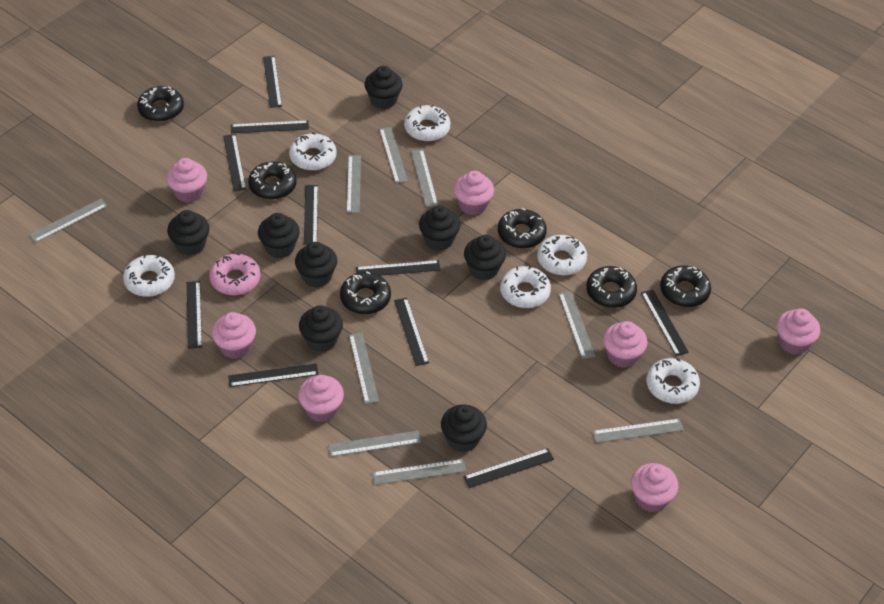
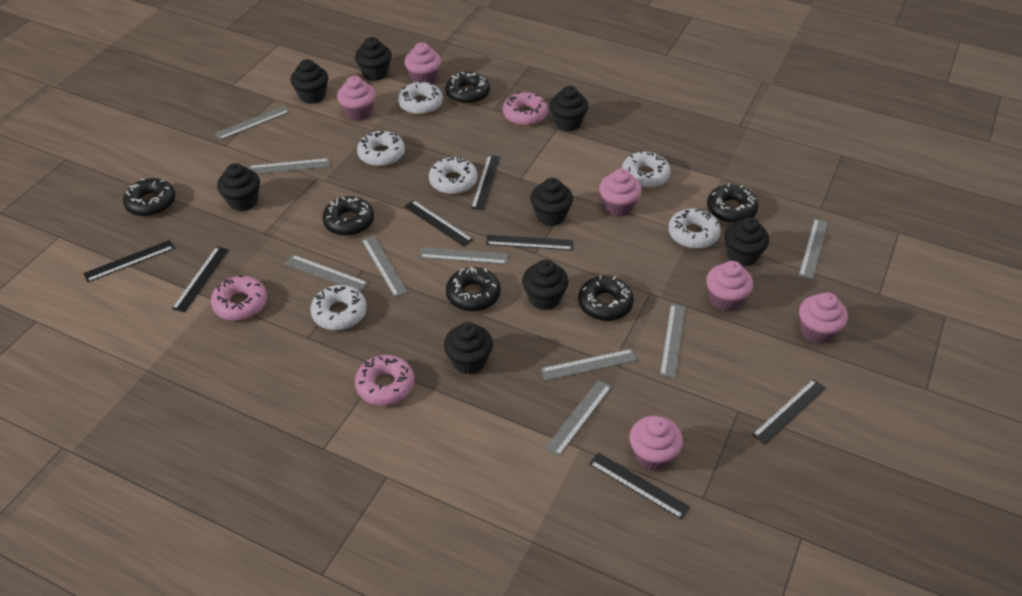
black ruler: [187,281,202,349] [223,134,246,191] [228,363,319,387] [231,120,309,133] [263,56,282,108] [304,185,318,245] [356,260,440,276] [394,298,429,366] [464,448,554,488] [641,289,689,356] = 10 -> [83,240,174,282] [172,246,229,313] [404,200,473,247] [471,155,500,210] [486,235,573,250] [589,453,690,519] [752,379,826,445] = 7
pink cupcake: [166,158,207,203] [212,312,256,359] [298,375,344,422] [454,171,494,215] [603,321,647,368] [631,463,679,512] [776,309,820,355] = 7 -> [337,76,375,121] [405,42,441,83] [599,168,642,217] [630,416,683,471] [706,261,753,312] [799,292,848,344] = 6
pink donut: [209,253,261,295] = 1 -> [211,275,267,321] [355,355,415,406] [503,92,548,126] = 3

